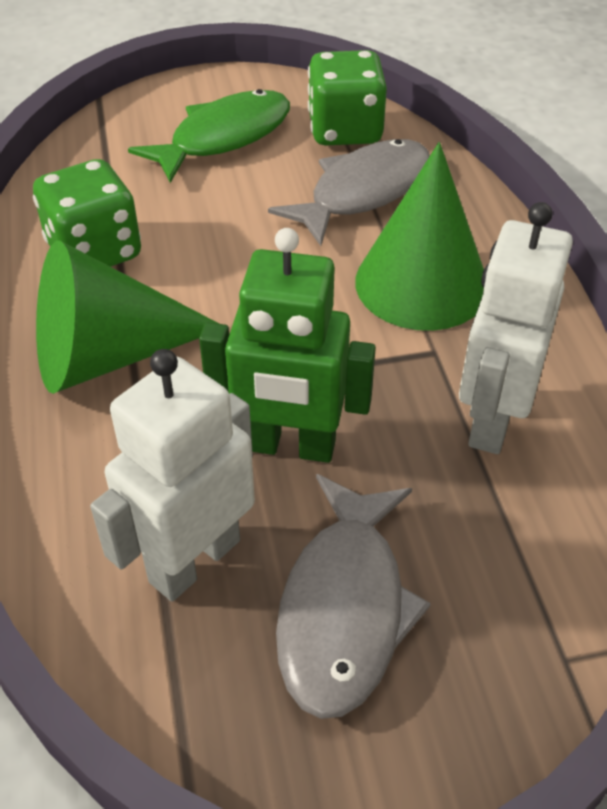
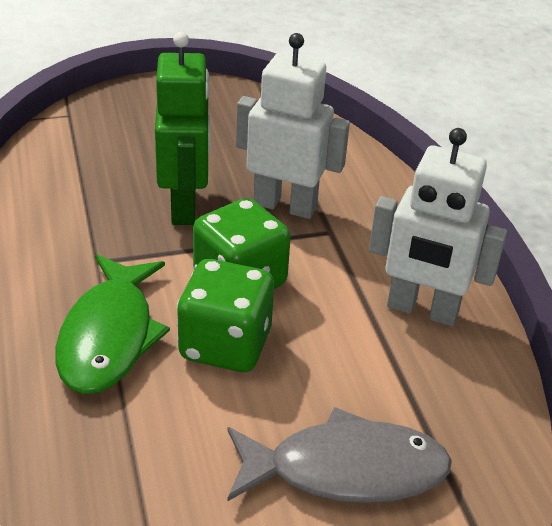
green cone: [36,240,219,394] [355,142,484,331] = 2 -> none = 0
grey fish: [268,139,430,246] [276,474,431,719] = 2 -> [227,407,452,503] = 1

